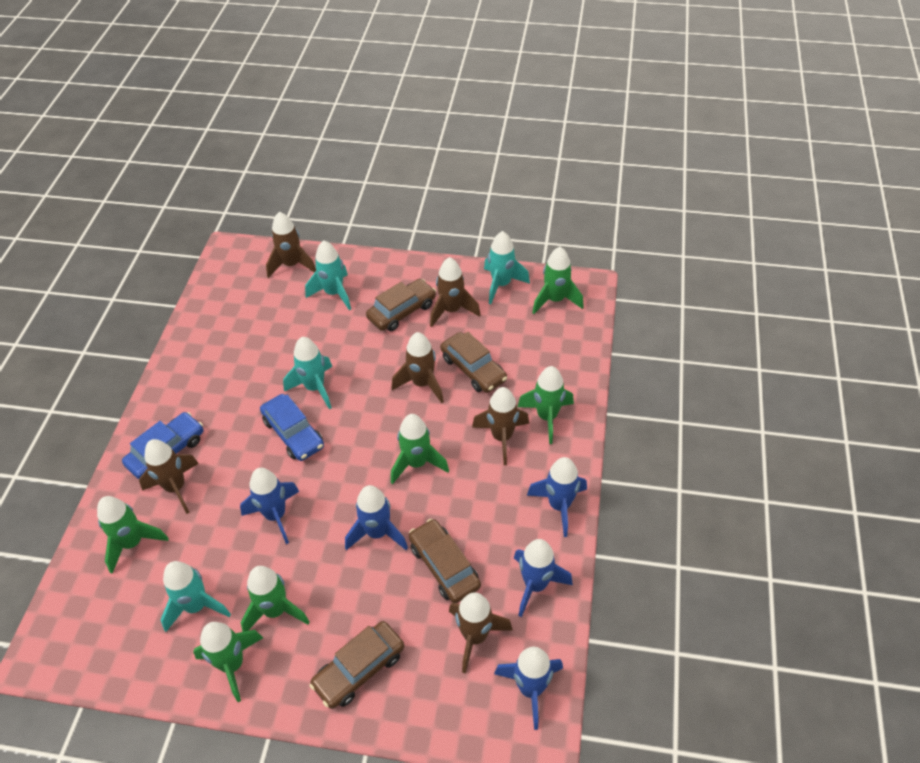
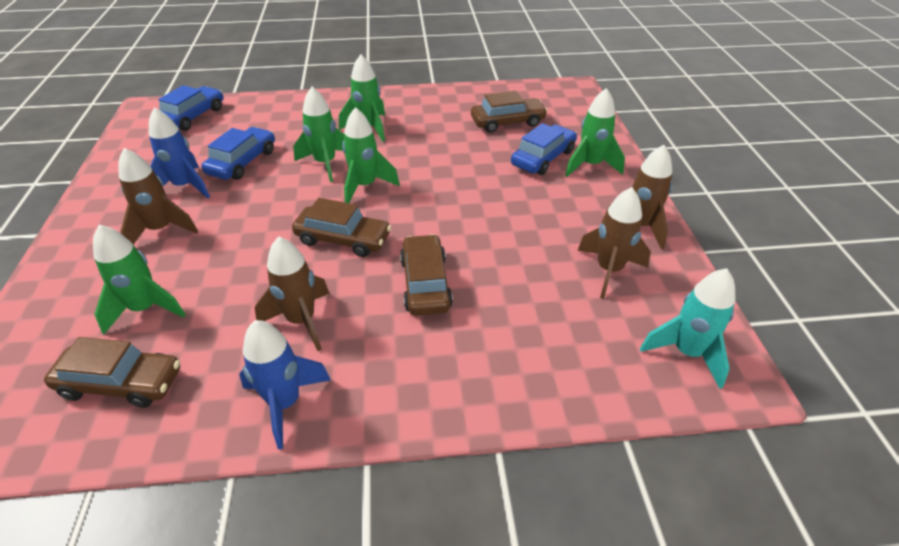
blue car: [122,412,203,479] [260,394,324,461] = 2 -> [158,85,224,131] [201,127,275,180] [511,123,577,175] = 3
blue rocket: [240,468,299,544] [345,485,408,550] [494,647,563,730] [514,539,573,617] [527,457,587,537] = 5 -> [149,107,210,199] [239,320,331,450] = 2
brown rocket: [139,439,199,514] [266,212,316,278] [392,332,444,403] [430,257,481,327] [449,592,513,674] [472,387,529,465] = 6 -> [118,148,198,245] [255,237,330,351] [577,187,651,299] [602,145,672,250] = 4
green rocket: [97,496,169,574] [193,622,263,702] [241,566,310,632] [391,414,449,484] [517,366,574,444] [532,247,584,314] = 6 -> [93,225,186,335] [293,87,344,182] [339,55,385,142] [342,107,400,203] [565,88,625,177] = 5
turquoise rocket: [161,561,231,632] [283,337,332,409] [305,240,351,310] [484,231,530,304] = 4 -> [640,268,735,389] = 1

